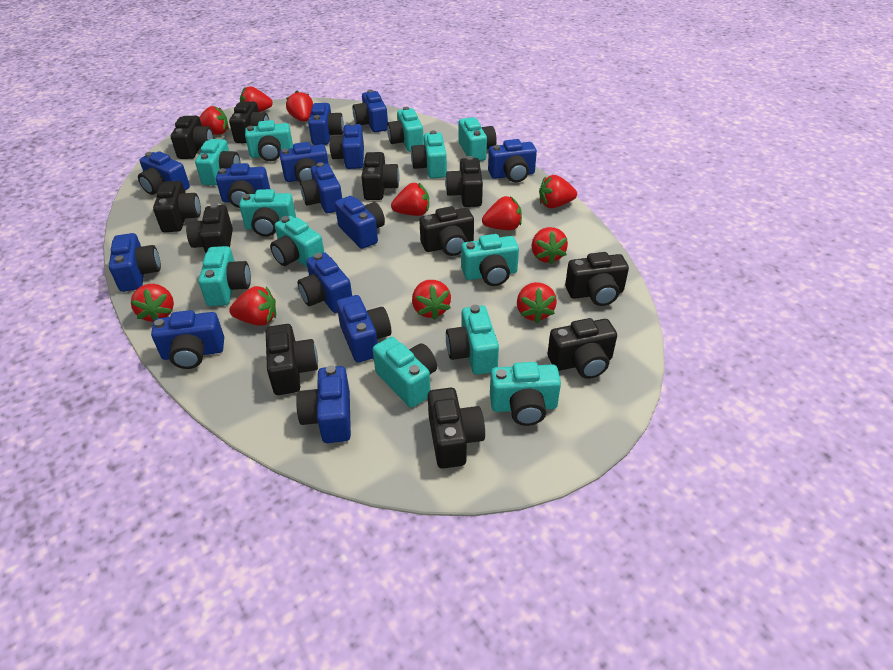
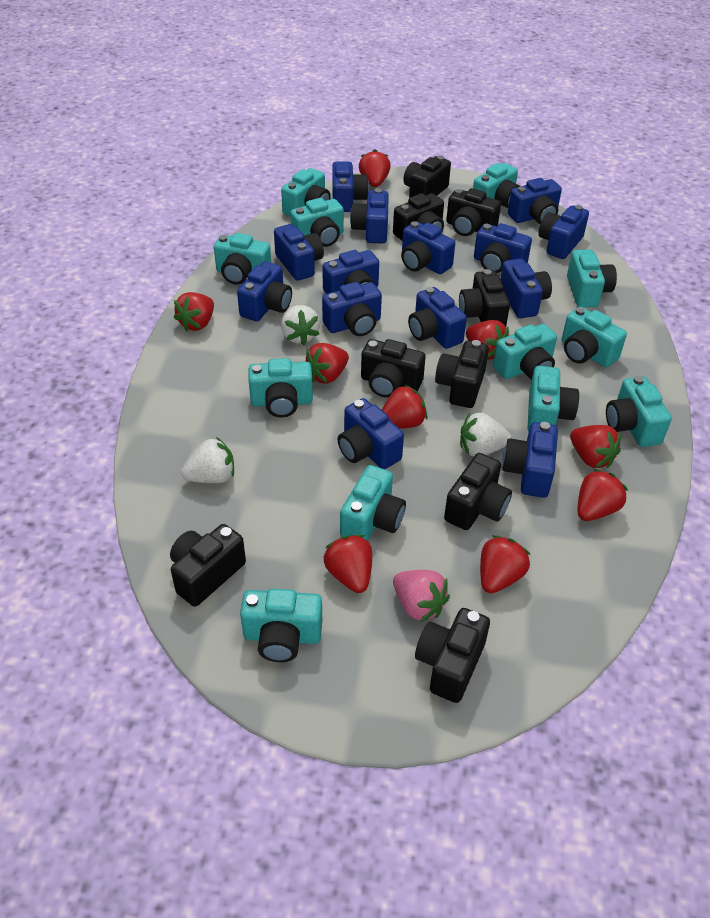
black camera: [153,181,201,232] [171,116,214,159] [186,203,233,254] [229,101,269,143] [266,324,318,395] [361,152,400,200] [419,206,474,256] [428,388,485,469] [445,156,483,207] [547,318,617,379] [565,252,629,306] = 11 -> [170,524,246,607] [361,339,426,398] [393,193,444,241] [403,156,451,198] [415,608,490,703] [435,340,489,408] [444,453,512,530] [446,188,501,236] [459,269,510,327] = 9
pink strawberry: none = 0 -> [393,570,450,622] = 1
red strawberry: [131,284,174,322] [199,106,229,135] [229,286,276,326] [240,86,273,112] [286,91,313,122] [391,183,429,216] [412,280,451,320] [482,196,522,230] [517,282,557,323] [532,227,568,264] [539,175,577,208] = 11 -> [174,292,214,331] [306,343,349,384] [324,535,372,593] [359,149,391,187] [382,384,428,429] [466,320,509,359] [480,535,531,593] [570,425,621,468] [578,469,628,521] = 9
white strawberry: none = 0 -> [181,437,234,483] [281,305,320,345] [460,413,511,456] = 3

